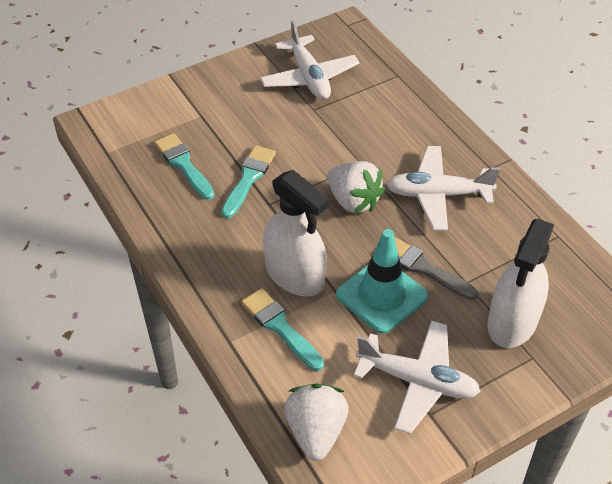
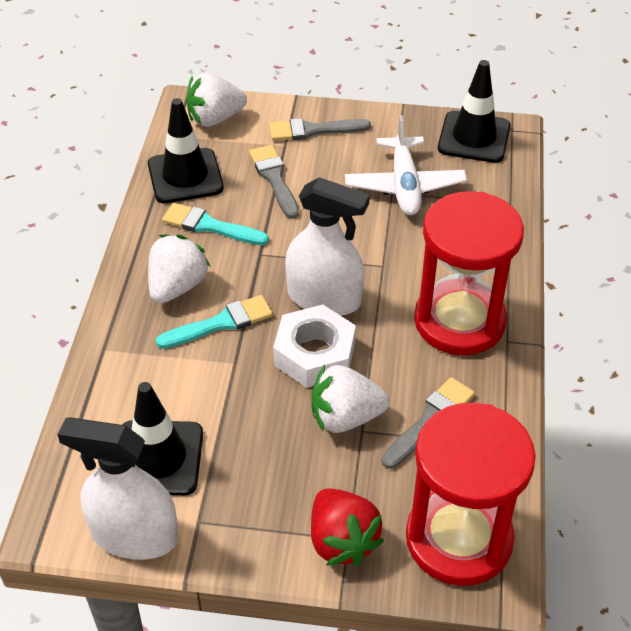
black traffic cone: none = 0 -> [122,382,203,496] [148,98,224,203] [438,60,510,163] = 3
grey brush: [395,237,479,300] = 1 -> [249,145,299,219] [269,118,371,141] [382,377,475,469] = 3
red hourglass: none = 0 -> [406,403,536,586] [414,191,524,356] = 2
red strawberry: none = 0 -> [311,488,384,566] = 1
turquoise brush: [154,133,214,200] [221,145,276,218] [241,288,324,371] = 3 -> [156,295,273,348] [162,203,269,245] = 2
turquoise traffic cone: [336,229,428,334] = 1 -> none = 0
white nut: none = 0 -> [273,304,356,388] = 1
white plane: [260,20,359,100] [353,320,481,434] [386,146,500,231] = 3 -> [345,115,467,215] = 1
white strawberry: [284,383,349,461] [327,161,385,214] = 2 -> [148,235,210,303] [186,73,247,127] [312,365,389,433] = 3

